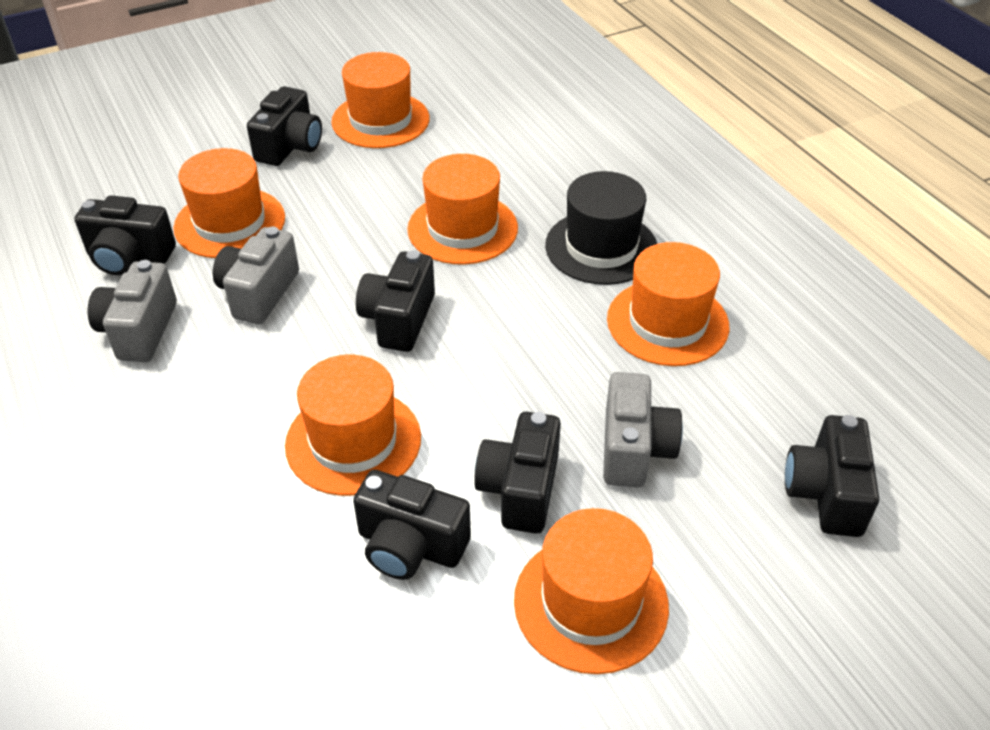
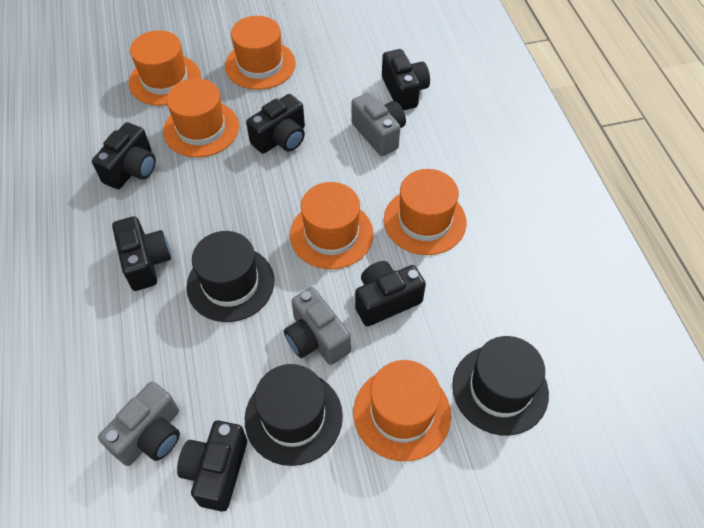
black hat: [545,171,657,285] = 1 -> [186,231,274,322] [245,364,343,466] [452,336,549,436] = 3

